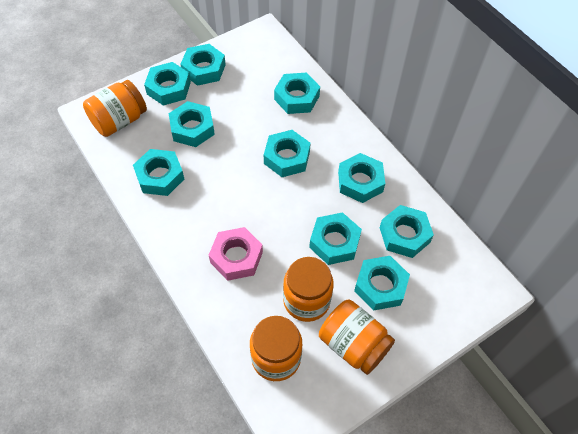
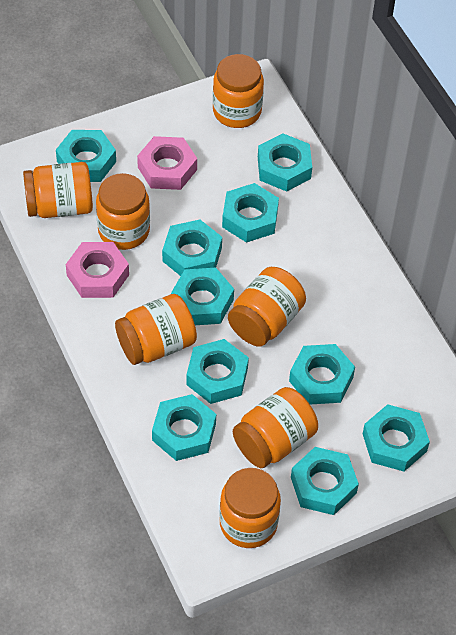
orange jar: [83,80,147,137] [250,316,302,381] [283,257,334,322] [319,300,395,375] = 4 -> [23,162,93,218] [96,173,150,250] [115,294,197,365] [213,54,264,128] [219,468,281,548] [228,267,306,346] [233,387,318,468] = 7
pink nut: [209,227,263,281] = 1 -> [66,242,129,298] [137,136,197,190] = 2

